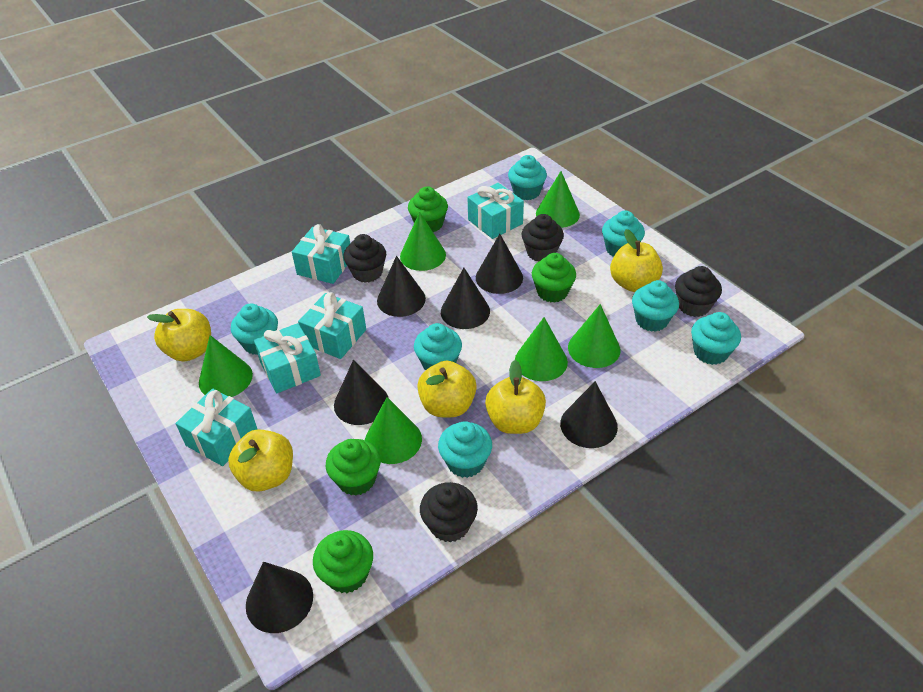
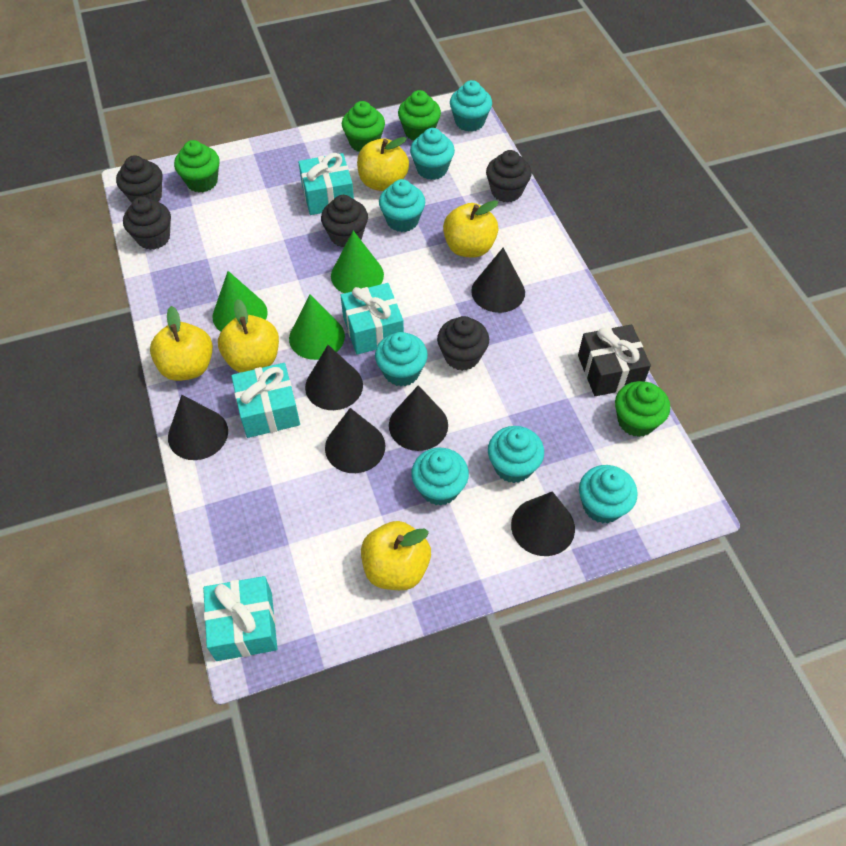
black cupcake: [343,234,386,283] [420,482,478,542] [521,214,564,262] [675,266,722,317] = 4 -> [116,155,162,203] [123,197,171,250] [321,195,368,247] [437,316,489,371] [486,150,531,203] = 5
black gift: none = 0 -> [578,325,651,396] = 1
green cone: [199,335,253,397] [365,397,422,464] [400,212,446,271] [515,317,568,381] [536,171,580,228] [568,304,621,368] = 6 -> [213,271,268,332] [289,294,345,360] [331,231,384,293] = 3
turquoise gift: [175,389,257,466] [254,323,321,393] [292,224,350,284] [298,292,366,359] [468,183,524,239] = 5 -> [203,576,277,661] [231,363,300,438] [298,153,354,215] [340,283,404,355] = 4

